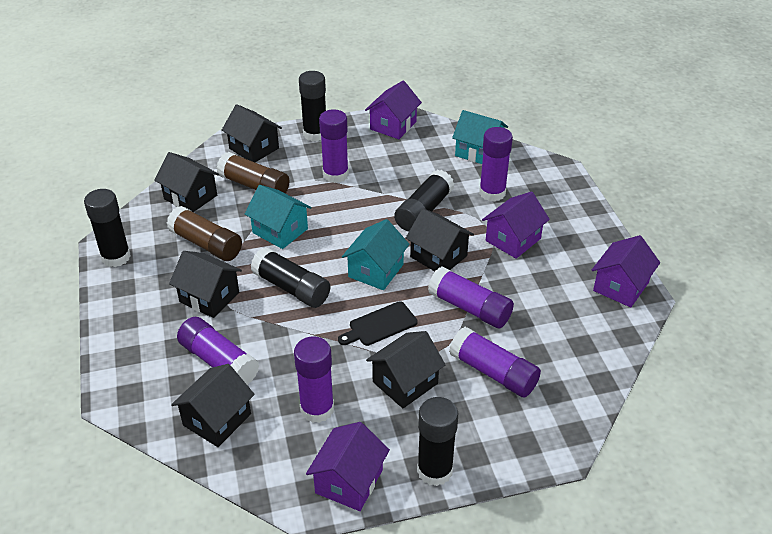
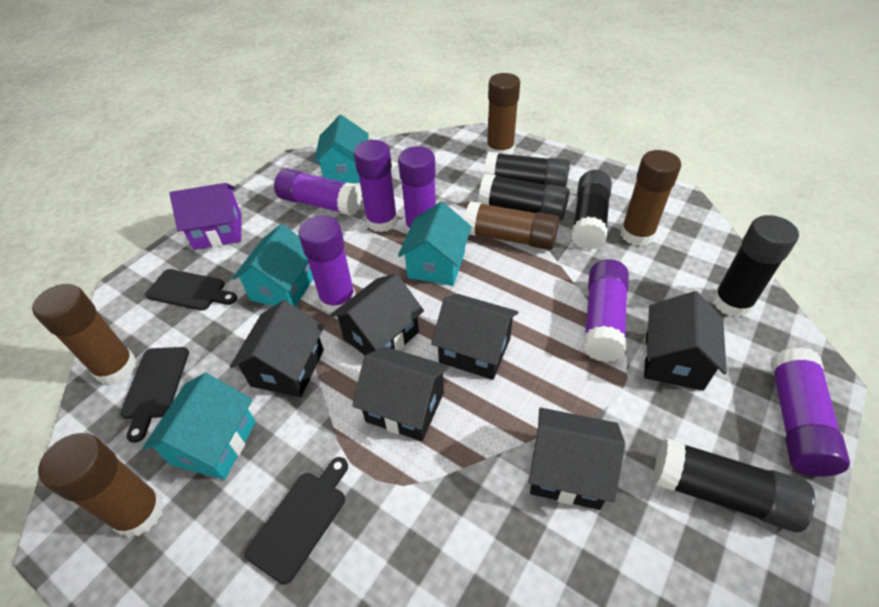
black cutting board: [338,301,418,346] = 1 -> [120,347,189,443] [145,269,237,311] [245,457,348,585] = 3
brown glue stick: [166,206,242,261] [217,152,290,194] = 2 -> [32,284,137,385] [38,433,164,537] [464,201,559,250] [487,73,520,155] [621,150,681,246] = 5
purple house: [306,422,390,511] [365,81,422,139] [482,192,550,259] [592,235,660,307] = 4 -> [169,183,242,250] = 1
turquoise house: [245,185,312,249] [342,219,410,290] [452,110,508,164] = 3 -> [142,373,256,480] [232,224,313,307] [314,115,369,183] [398,201,472,286] = 4

